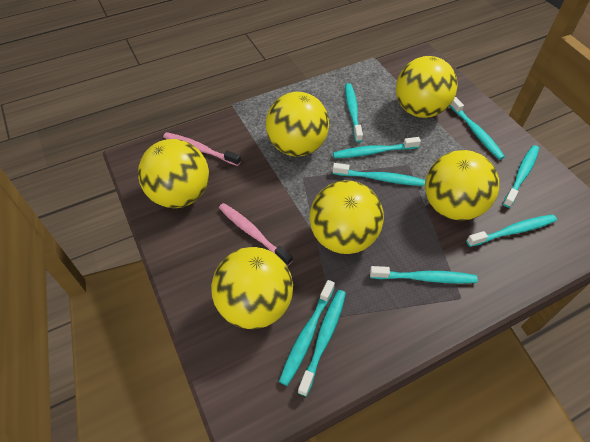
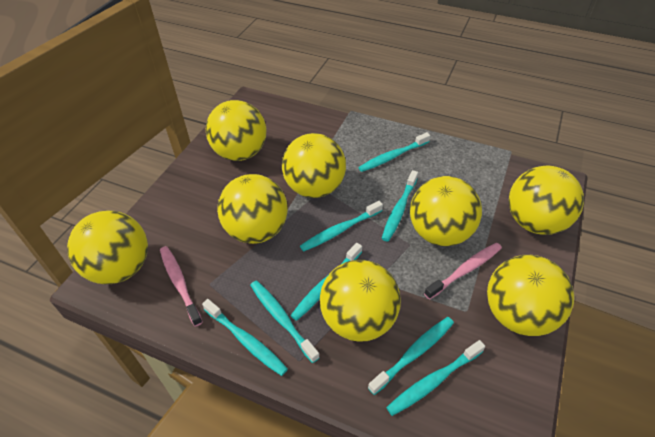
turquoise toothbrush: [279,280,335,386] [298,290,346,396] [333,137,421,158] [333,163,425,186] [345,83,363,142] [370,266,478,283] [450,97,505,160] [466,214,557,247] [503,145,539,208] = 9 -> [202,299,288,376] [250,280,320,363] [290,243,362,321] [300,201,383,252] [358,132,431,172] [368,317,454,395] [381,170,418,242] [386,340,485,416] = 8
yellow ball: [138,139,209,208] [211,247,293,329] [266,92,329,156] [310,180,384,254] [396,56,458,118] [425,150,499,220] = 6 -> [67,210,148,284] [206,100,266,161] [217,174,288,244] [282,133,346,198] [320,260,401,342] [410,176,482,246] [487,255,574,336] [509,166,584,235] = 8

